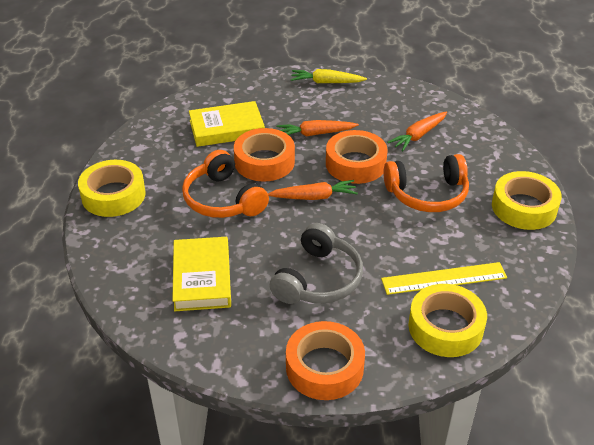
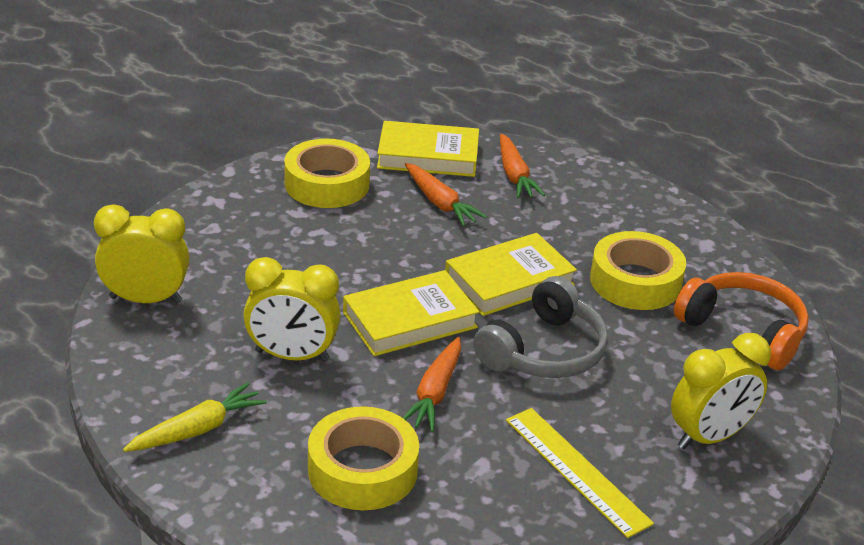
orange headphones: [182,150,269,218] [383,154,469,212] = 2 -> [674,272,809,370] = 1
orange tape: [234,128,295,182] [286,321,365,400] [326,130,388,184] = 3 -> none = 0
yellow book: [172,237,231,311] [189,101,265,147] = 2 -> [343,270,479,356] [377,121,479,177] [445,233,577,316] = 3
yellow clock: none = 0 -> [94,205,189,303] [243,257,341,362] [671,333,771,449] = 3

